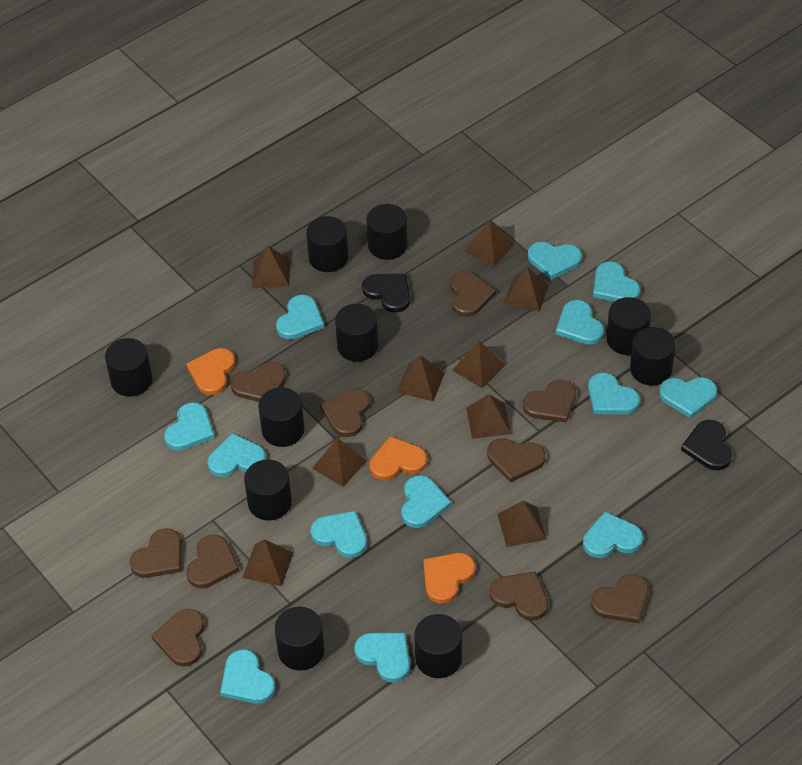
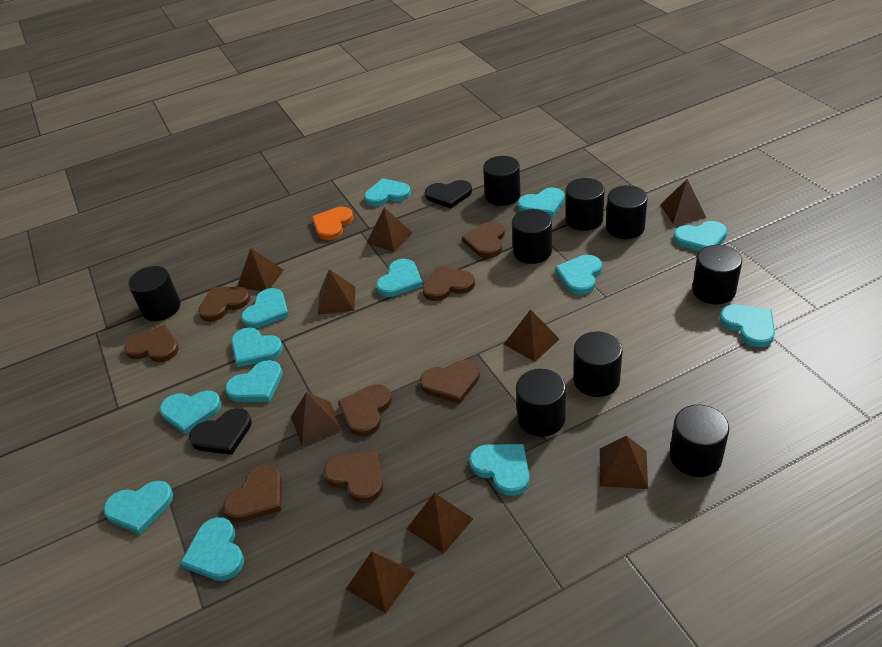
black cylinder: [105,338,152,397] [244,459,292,520] [258,387,304,447] [275,607,325,671] [306,216,349,272] [335,304,379,362] [366,204,408,260] [414,614,462,678] [607,297,651,355] [630,327,676,386] = 10 -> [128,266,181,321] [483,156,521,206] [512,209,552,264] [516,369,566,437] [565,178,605,231] [573,332,622,397] [606,185,648,239] [669,405,729,477] [692,245,742,304] = 9
brown heart: [129,528,182,578] [152,609,204,667] [186,535,240,588] [230,362,286,402] [320,388,370,437] [450,271,496,317] [487,438,545,483] [490,571,548,621] [523,380,576,423] [591,574,649,623] = 10 -> [124,325,179,362] [198,287,251,322] [223,465,282,522] [324,451,384,503] [338,384,392,436] [420,360,480,404] [422,266,475,301] [462,221,505,258] = 8
orange heart: [186,348,235,395] [369,436,427,481] [423,553,475,604] = 3 -> [312,207,354,240] = 1

